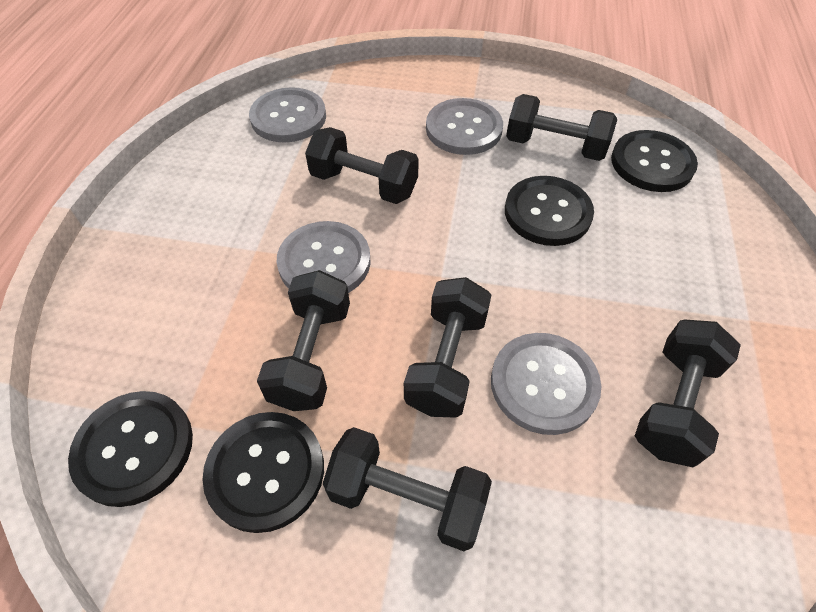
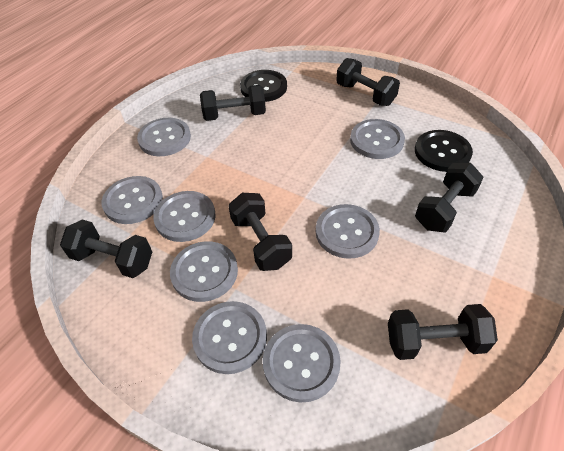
black button: [68,391,193,507] [202,412,324,533] [505,176,594,246] [611,130,698,192] = 4 -> [240,70,287,102] [415,130,473,172] = 2
grey button: [249,87,326,142] [276,221,371,293] [426,98,503,155] [491,333,601,435] = 4 -> [102,176,163,224] [137,118,191,156] [153,191,216,242] [170,241,238,302] [192,301,267,374] [263,324,341,402] [316,204,380,259] [350,119,405,159] = 8

